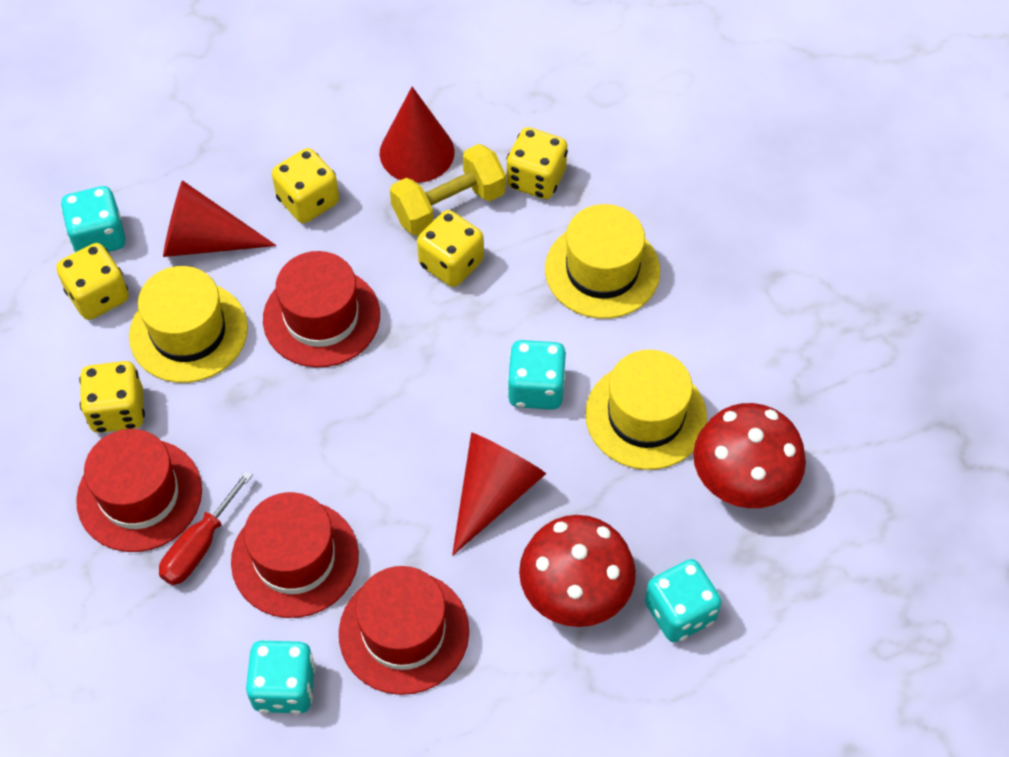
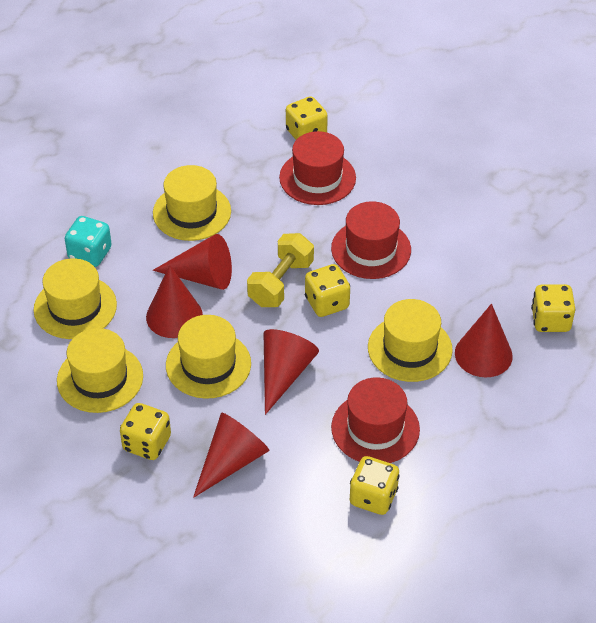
red cone: [163,180,276,257] [380,87,455,183] [452,433,546,555] = 3 -> [146,265,203,338] [153,234,232,290] [193,412,270,498] [264,329,319,415] [455,304,513,377] = 5
red hat: [76,429,202,552] [231,492,359,618] [263,251,380,367] [339,566,469,695] = 4 -> [279,131,356,205] [331,201,411,279] [331,377,420,463] = 3
red mushroom: [519,515,636,627] [693,403,806,508] = 2 -> none = 0
red screwdriver: [159,470,253,585] = 1 -> none = 0
turquoise dice: [61,186,126,252] [246,640,316,714] [507,340,566,410] [645,559,722,642] = 4 -> [65,216,112,267] = 1
yellow hat: [129,266,248,383] [545,204,660,319] [585,350,707,470] = 3 -> [33,258,117,339] [57,328,143,413] [153,165,231,241] [166,315,251,399] [368,299,453,382] = 5

